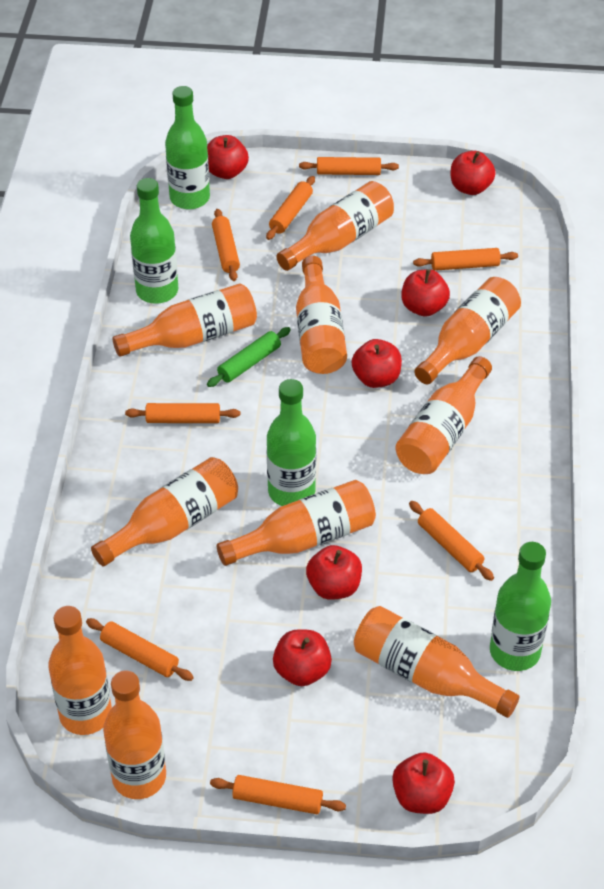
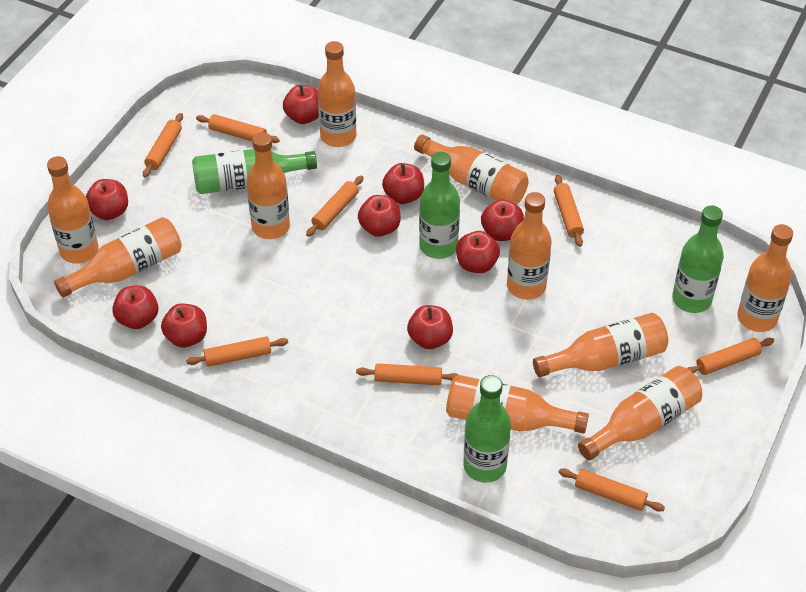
green rolling pin: [207,327,291,387] = 1 -> none = 0
red apple: [207,135,249,179] [273,629,332,686] [306,545,362,600] [352,339,402,388] [392,753,455,814] [401,269,450,317] [451,151,496,195] = 7 -> [86,179,128,220] [112,286,159,329] [161,303,207,348] [283,85,319,124] [358,195,401,237] [382,163,424,204] [407,305,453,349] [456,231,500,273] [481,199,524,241] = 9

